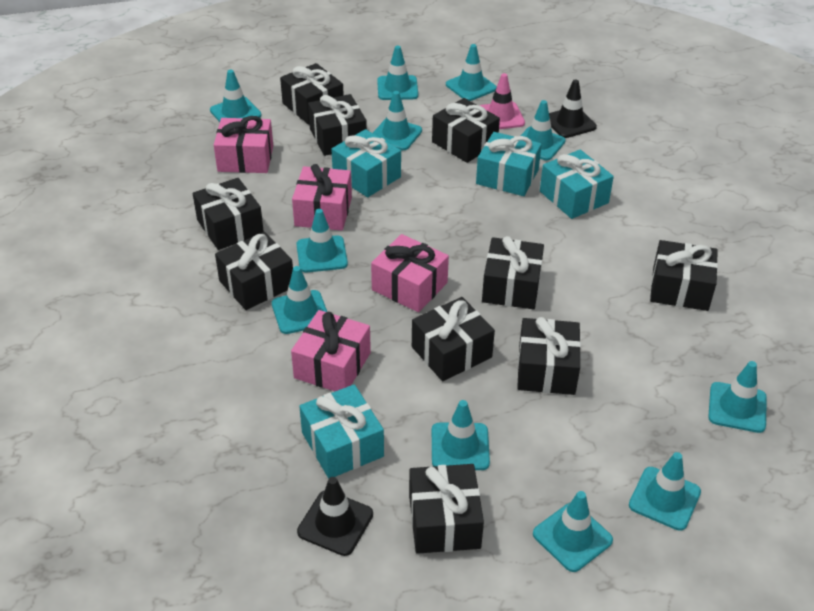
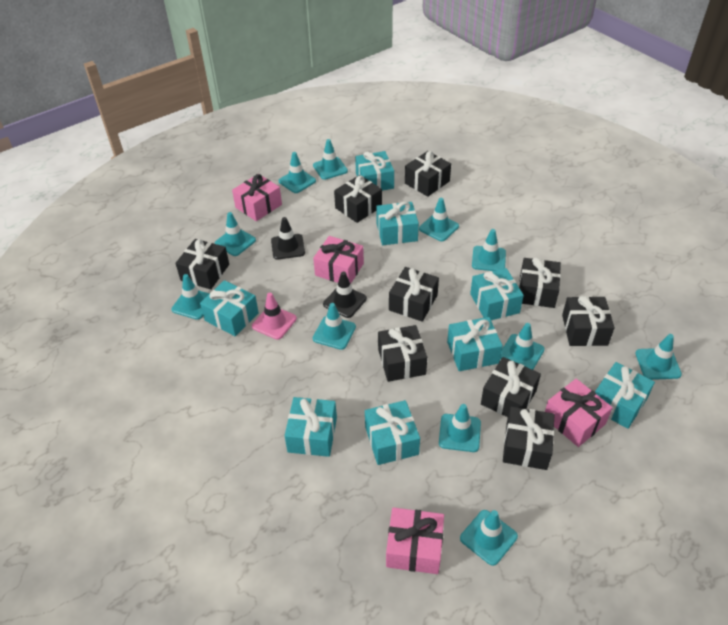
black gift: [193,178,264,250] [215,232,293,310] [280,63,344,125] [308,94,367,156] [409,464,484,554] [412,297,495,381] [432,98,500,163] [482,236,544,309] [517,317,581,395] [650,240,718,311] = 10 -> [175,239,229,290] [334,175,382,223] [378,325,427,382] [389,267,439,322] [405,151,451,197] [481,357,541,417] [503,407,555,470] [519,257,561,308] [562,296,615,346] = 9
turquoise gift: [299,384,384,479] [331,129,401,197] [476,132,542,196] [540,150,614,219] = 4 -> [200,280,259,337] [285,397,337,457] [355,151,394,191] [365,400,420,465] [376,202,419,245] [447,317,503,371] [470,268,524,320] [595,362,655,429] = 8

